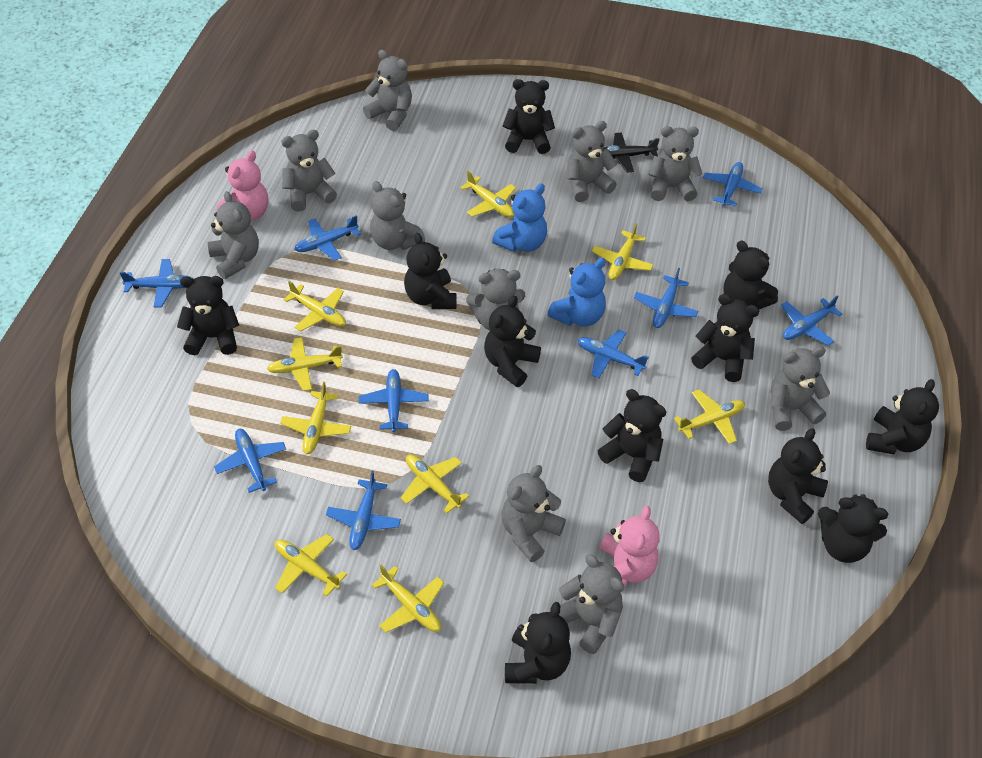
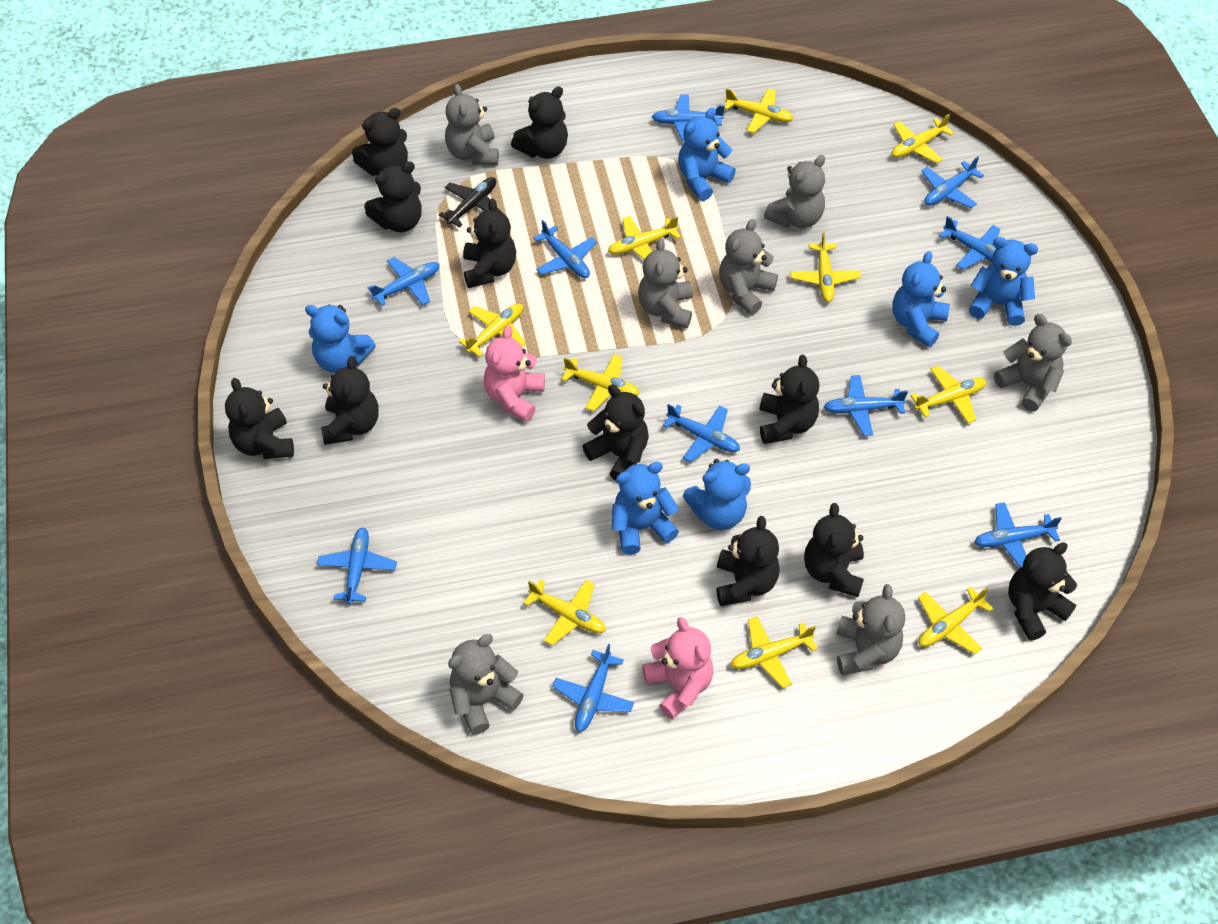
blue plane: [120,259,194,308] [214,429,286,493] [294,215,361,261] [326,471,401,550] [359,369,429,432] [578,329,649,379] [634,268,698,328] [703,162,762,207] [781,295,842,346] = 9 -> [317,527,397,604] [367,257,440,306] [533,220,597,278] [552,644,634,732] [652,95,725,141] [662,404,740,462] [824,375,908,436] [921,157,984,208] [939,216,1000,270] [975,502,1062,568] = 10
blue teddy bear: [492,183,547,252] [547,257,606,327] = 2 -> [305,304,376,373] [612,462,679,555] [678,108,736,201] [683,459,751,530] [892,251,950,347] [969,237,1038,326] = 6
grey teddy bear: [208,191,259,279] [281,130,337,212] [363,50,412,131] [370,181,425,250] [466,269,525,331] [501,465,566,562] [559,554,624,654] [567,121,617,202] [648,126,702,201] [770,346,830,431] = 10 -> [445,84,499,165] [448,634,524,735] [638,238,693,328] [719,219,778,315] [764,155,825,228] [836,584,905,675] [994,314,1072,411] = 7
yellow plane: [267,337,343,391] [275,534,347,597] [280,382,351,454] [283,281,346,332] [372,565,444,632] [401,455,469,513] [460,171,516,217] [592,223,653,280] [674,390,745,444] = 9 -> [459,303,526,357] [523,579,606,646] [561,354,640,411] [608,216,681,260] [724,88,793,133] [730,616,818,688] [790,232,861,302] [892,114,954,163] [910,366,986,423] [918,586,993,654] = 10

